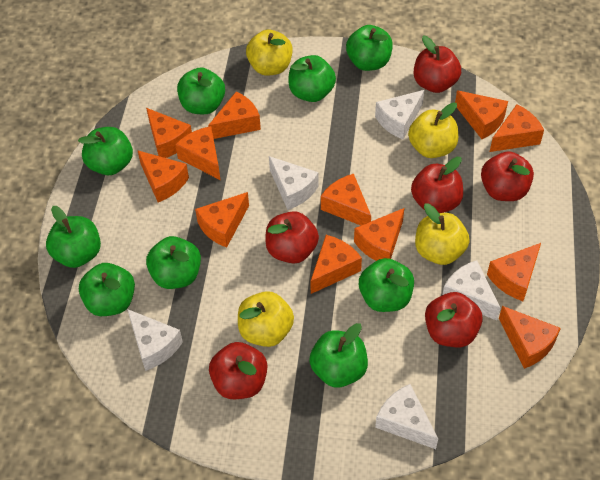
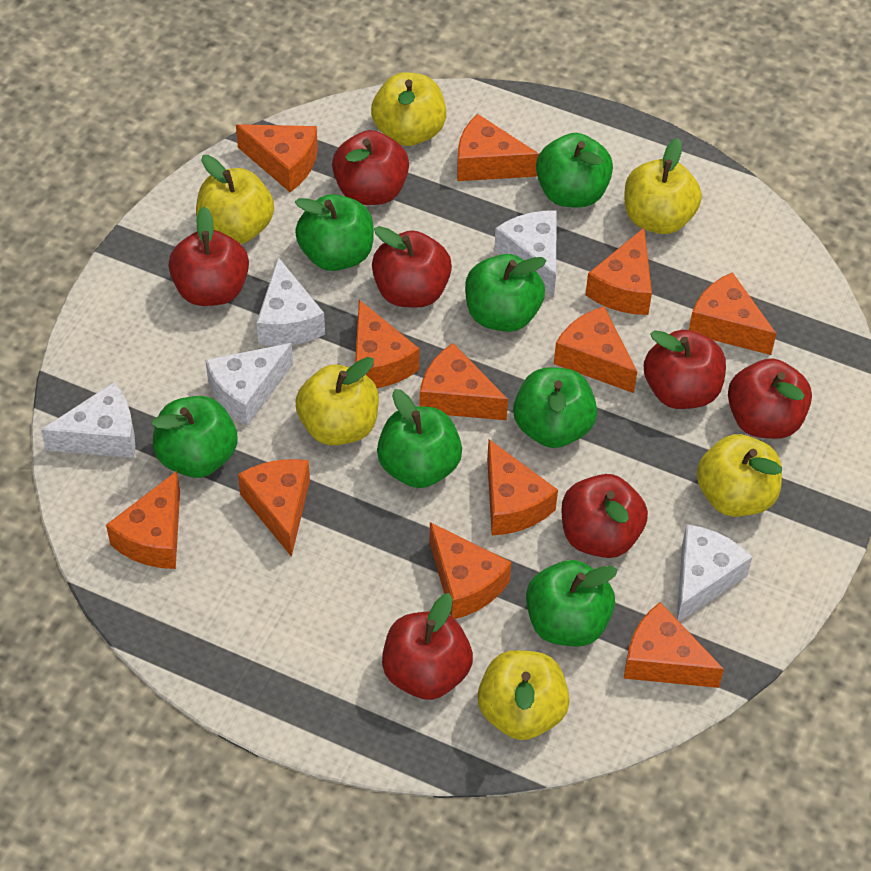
green apple: [46,206,101,268] [78,127,133,175] [79,263,135,316] [146,236,201,289] [177,67,225,114] [288,55,336,102] [309,323,368,388] [346,25,393,71] [359,258,414,312] = 9 -> [151,396,238,478] [295,194,374,271] [377,389,462,488] [465,254,547,332] [513,367,597,448] [526,560,618,646] [536,133,613,208] = 7
red apple: [209,342,267,399] [265,211,319,264] [411,157,463,213] [414,36,461,93] [425,292,483,347] [481,151,534,201] = 6 -> [168,207,249,306] [332,130,409,205] [372,226,452,307] [382,593,473,700] [562,474,648,558] [644,330,726,409] [728,358,812,439] = 7
yellow apple: [238,291,294,347] [246,30,293,76] [408,102,458,158] [415,203,470,265] = 4 -> [196,155,274,244] [295,357,379,446] [371,72,446,146] [477,650,570,740] [625,138,702,234] [697,434,782,517] = 6

